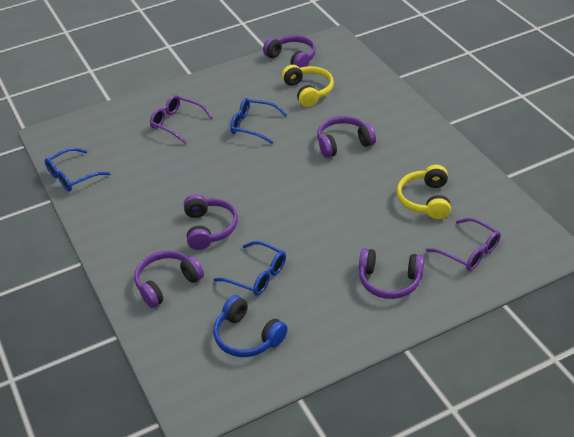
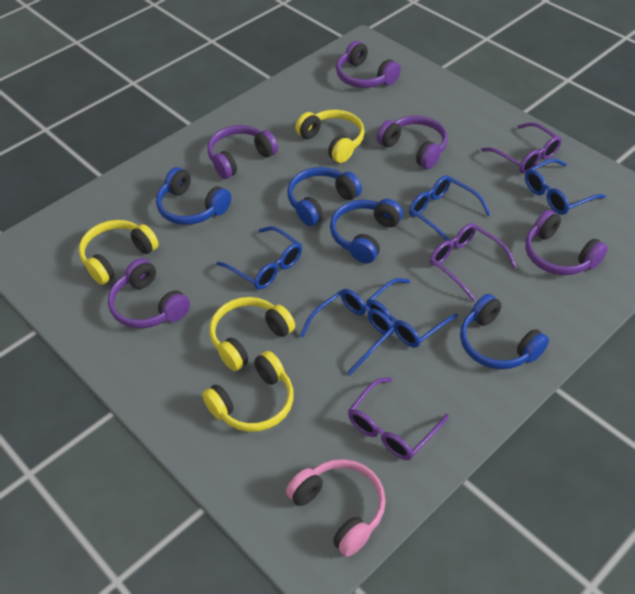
blue glasses: [45,148,110,191] [213,241,286,296] [231,98,287,144] = 3 -> [216,226,302,289] [300,289,394,375] [366,278,458,348] [409,175,491,247] [525,159,606,215] = 5
blue headphones: [213,295,287,357] = 1 -> [156,167,231,225] [287,167,362,226] [330,199,403,263] [460,294,549,369] = 4
pink headphones: none = 0 -> [286,459,386,557] = 1
purple glasses: [150,95,213,144] [426,218,501,271] = 2 -> [348,377,449,460] [430,223,517,302] [481,122,562,173] = 3
yellow headphones: [282,65,334,107] [397,165,451,219] = 2 -> [79,220,159,285] [202,351,294,432] [210,297,295,371] [295,110,365,163] = 4

